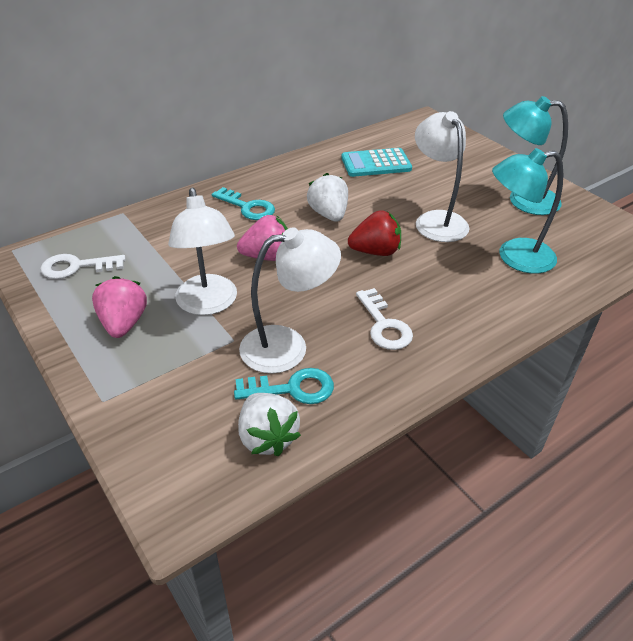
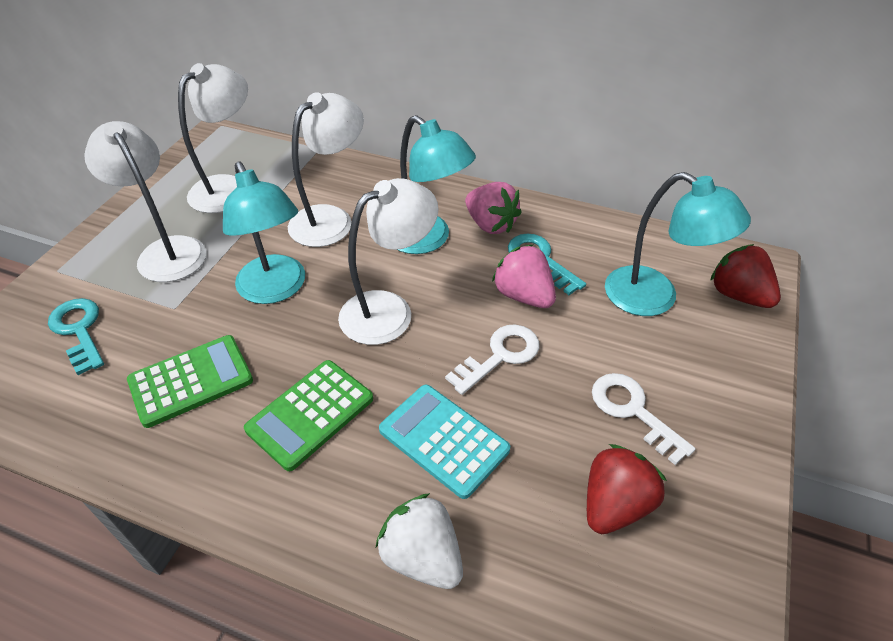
green calculator: none = 0 -> [127,335,253,428] [244,360,373,471] = 2
red strawberry: [348,210,401,256] = 1 -> [587,444,667,534] [710,244,781,308] = 2
turquoise lamp: [492,148,563,274] [503,96,568,215] = 2 -> [223,162,305,304] [397,115,476,254] [605,172,751,316] = 3
white lamp: [168,188,237,315] [239,227,341,374] [415,111,469,242] = 3 -> [84,121,206,282] [178,63,248,213] [288,92,364,247] [338,178,439,345] = 4
white strawberry: [238,393,301,456] [307,173,348,222] = 2 -> [376,493,463,589] = 1

